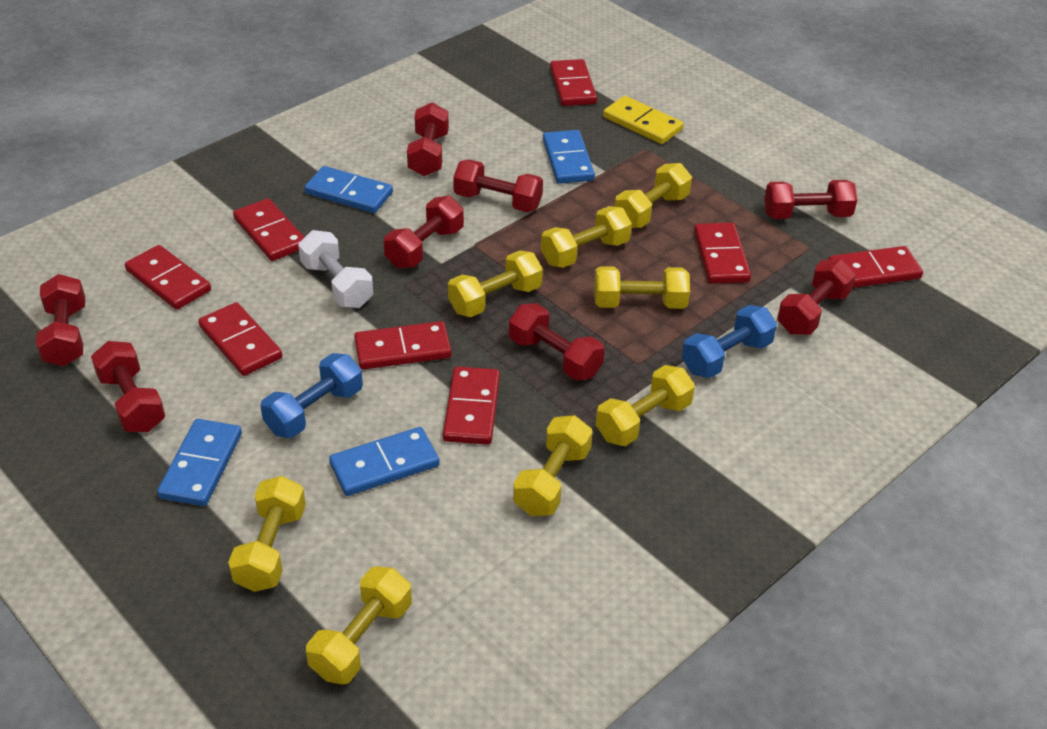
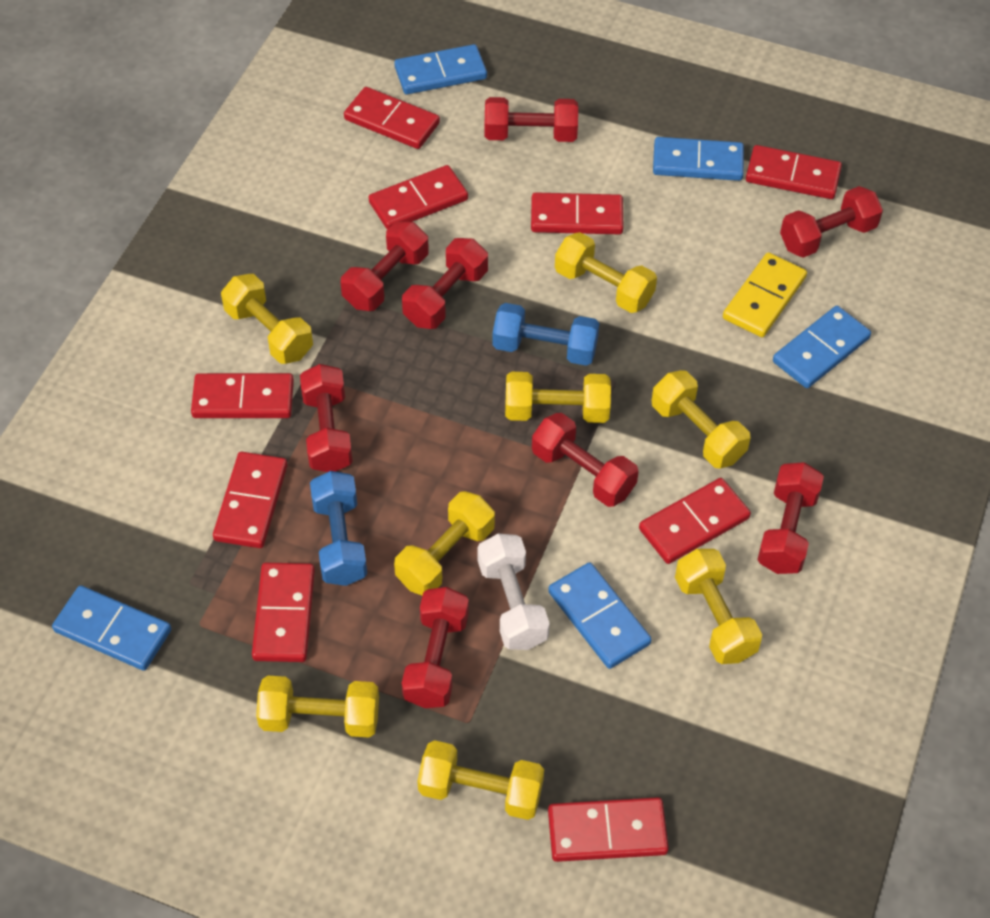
blue domino: [157,419,242,506] [304,166,393,213] [329,427,440,496] [543,130,595,184] = 4 -> [52,585,171,671] [394,44,487,94] [548,562,652,669] [653,137,744,181] [773,306,871,388] = 5
red domino: [125,245,211,310] [198,302,283,376] [233,198,305,261] [354,321,452,369] [443,366,500,445] [550,59,597,106] [694,223,751,284] [828,246,923,288] = 8 -> [191,373,294,418] [213,452,288,548] [252,563,315,662] [344,87,440,149] [369,165,468,230] [531,192,624,234] [548,797,669,862] [639,478,751,564] [746,145,842,199] = 9

